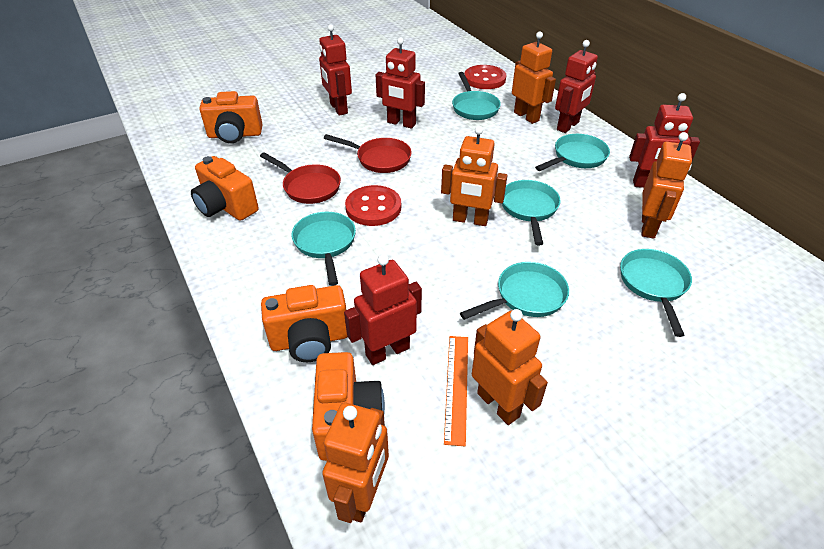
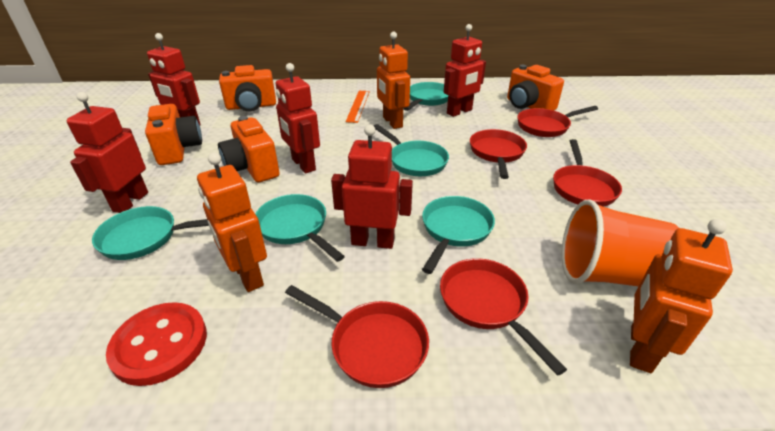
orange cup: none = 0 -> [562,200,679,287] = 1
orange robot: [322,403,389,523] [441,126,508,226] [472,309,548,425] [512,31,556,124] [642,132,692,239] = 5 -> [197,152,267,292] [377,32,410,129] [630,219,733,373] = 3
red button: [345,185,401,226] [465,65,506,89] = 2 -> [106,302,207,386] = 1
red pan: [260,152,341,204] [324,134,412,173] = 2 -> [285,285,429,388] [440,258,567,376] [470,129,527,179] [517,106,598,137] [553,139,622,207] = 5
turquoise pan: [292,212,356,286] [452,72,501,120] [460,262,569,320] [502,180,561,245] [535,134,610,171] [620,249,692,337] = 6 -> [92,206,209,260] [255,194,345,262] [374,124,449,176] [403,82,448,111] [422,196,495,274] = 5

